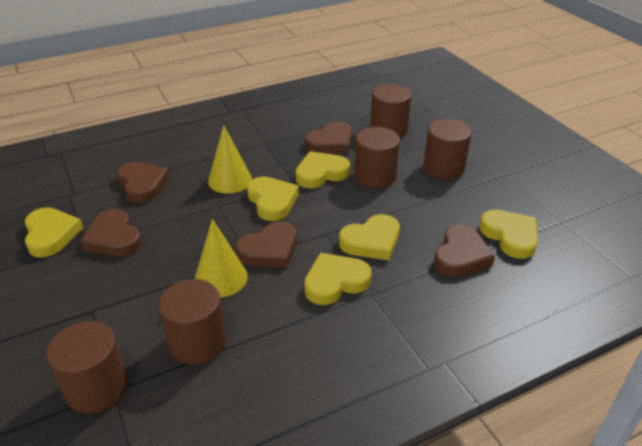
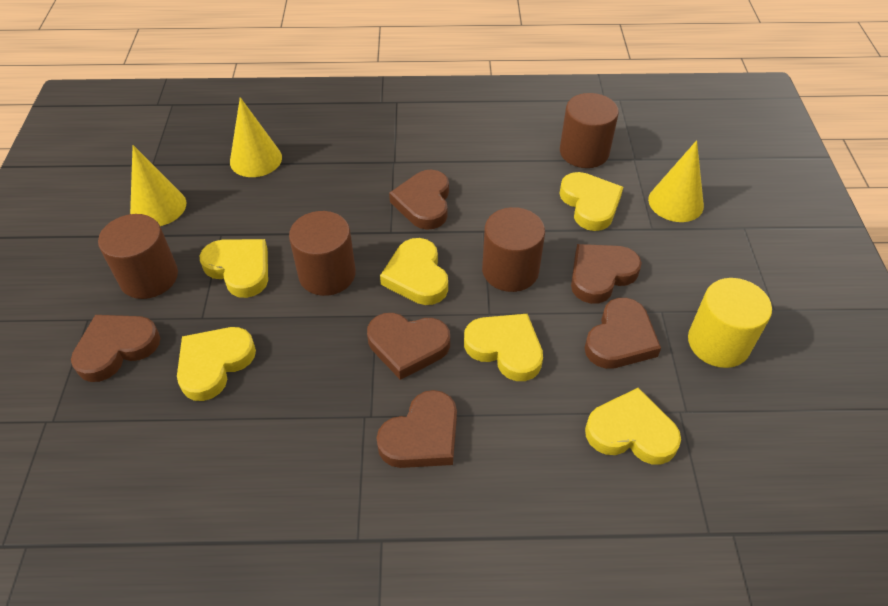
brown cylinder: [47,321,128,414] [159,279,226,365] [354,127,400,189] [370,84,412,138] [423,119,472,179] = 5 -> [98,214,178,299] [289,211,356,296] [482,207,545,292] [560,93,619,168] = 4
brown heart: [81,209,142,257] [117,162,169,203] [235,221,297,268] [305,121,352,154] [434,225,495,277] = 5 -> [71,315,160,382] [367,313,450,380] [376,390,457,468] [389,170,449,230] [571,244,642,304] [584,298,661,369] = 6
yellow cone: [195,219,248,298] [208,125,252,194] = 2 -> [130,145,186,226] [230,97,282,177] [648,140,704,222] = 3
yellow cylinder: none = 0 -> [688,278,772,368] = 1

